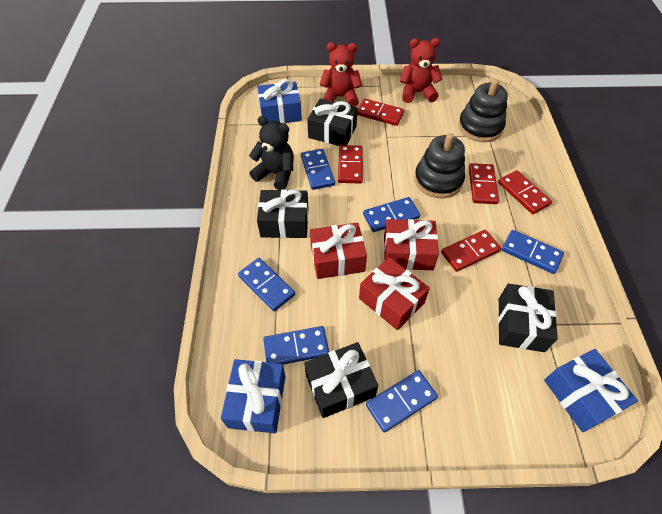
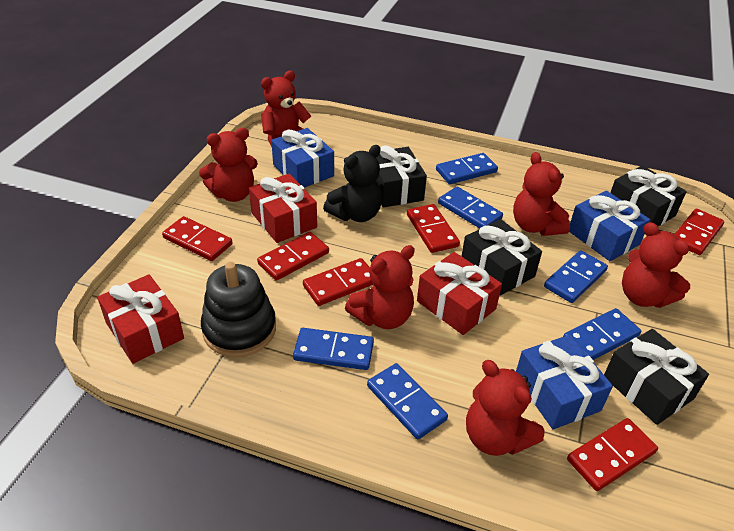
black stacking toy: [414,133,465,198] [458,79,508,142] = 2 -> [201,262,276,357] = 1
red domino: [338,145,363,184] [357,98,404,126] [441,230,501,272] [469,163,499,204] [498,170,552,214] = 5 -> [162,216,233,261] [257,232,329,281] [303,258,374,306] [407,204,460,253] [567,418,658,491] [674,209,724,255] = 6
red teddy bear: [320,42,362,107] [400,38,443,103] = 2 -> [199,128,258,202] [261,71,311,147] [345,245,415,329] [466,360,545,456] [513,152,570,236] [622,222,690,308] = 6

